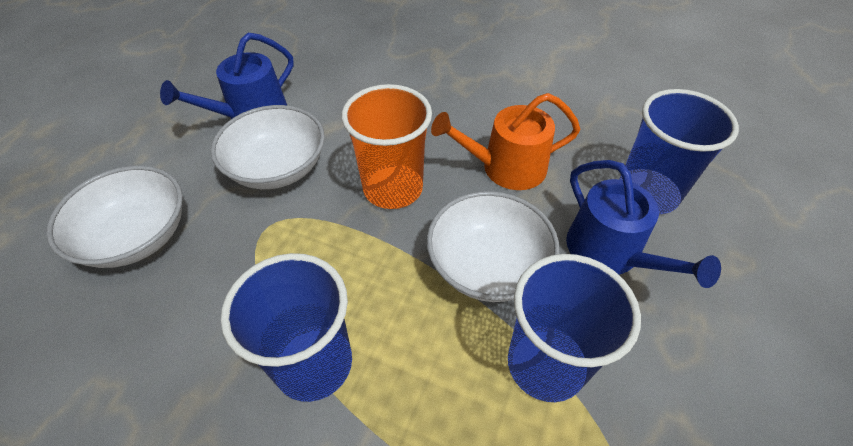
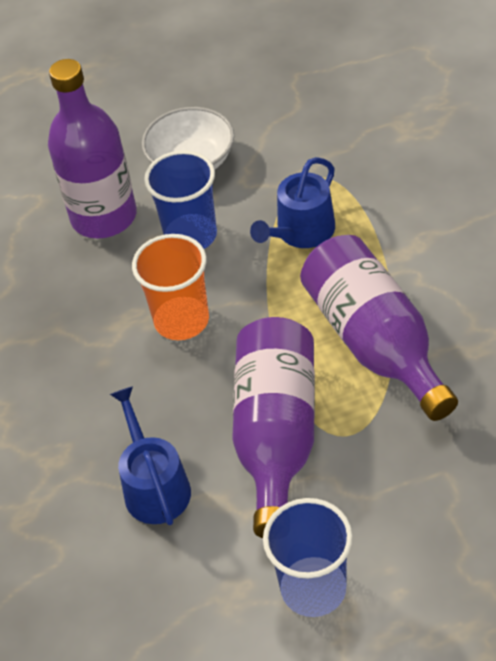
blue cup: [221,253,352,402] [508,254,641,402] [620,89,739,214] = 3 -> [144,150,217,249] [263,498,353,617] = 2
orange watering can: [431,93,580,190] = 1 -> none = 0
purple bottle: none = 0 -> [48,59,137,239] [232,317,315,538] [300,235,458,421] = 3
white bowl: [46,166,183,268] [211,105,325,189] [427,191,560,302] = 3 -> [142,107,234,169] = 1

